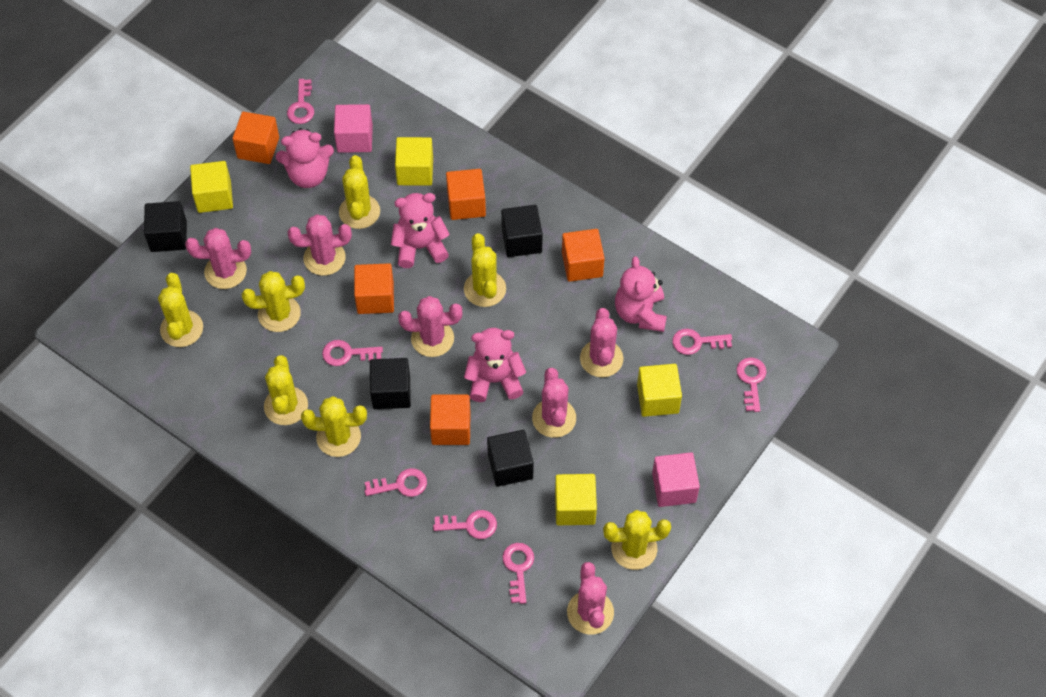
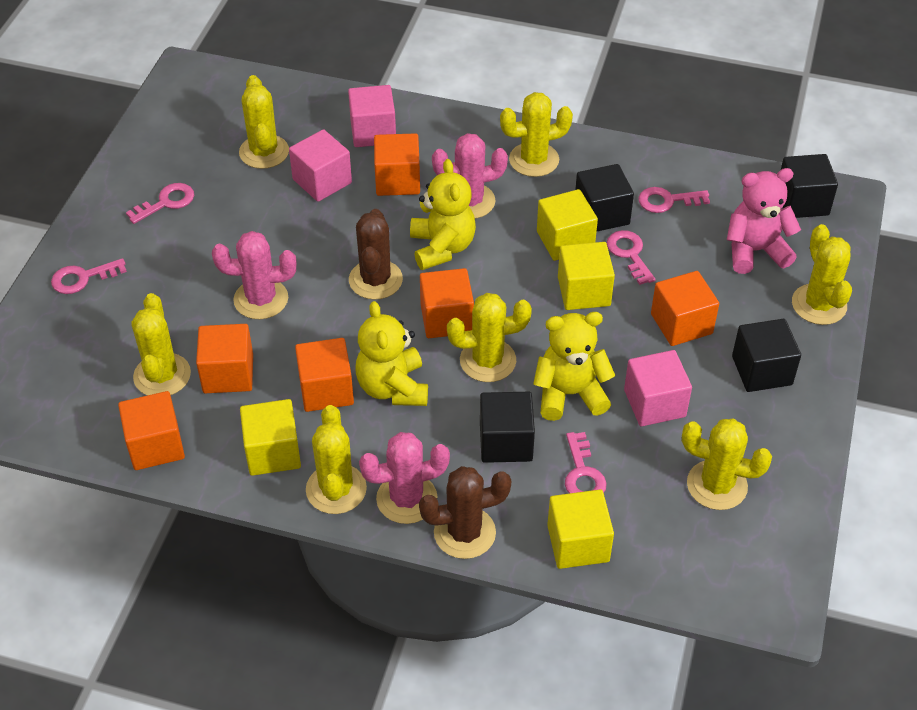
brown cactus: none = 0 -> [349,209,403,300] [419,466,511,559] = 2
orange cube: [232,112,279,164] [354,263,394,314] [430,395,471,445] [446,169,486,220] [562,229,605,282] = 5 -> [118,391,185,470] [196,324,253,393] [295,338,354,412] [374,133,420,196] [420,268,474,338] [651,271,719,346] = 6
pink cactus: [185,228,251,289] [288,214,352,276] [398,296,462,357] [532,368,576,438] [567,562,614,635] [580,308,623,377] = 6 -> [212,231,296,319] [359,432,450,524] [432,133,508,219] = 3
pink cube: [334,104,373,153] [652,452,700,507] = 2 -> [289,129,352,202] [348,85,396,147] [624,350,692,426] = 3
pink key: [287,79,314,124] [322,340,383,366] [365,468,427,497] [433,510,497,539] [502,543,534,604] [672,329,732,355] [736,358,767,412] = 7 -> [51,258,127,294] [126,183,194,224] [565,432,607,493] [607,230,656,285] [638,187,710,213] = 5
pink teddy bear: [276,128,334,188] [391,193,450,268] [464,328,526,402] [615,256,667,332] = 4 -> [727,168,801,274] = 1
yellow teddy bear: none = 0 -> [355,301,428,406] [410,159,476,270] [533,312,616,421] = 3

